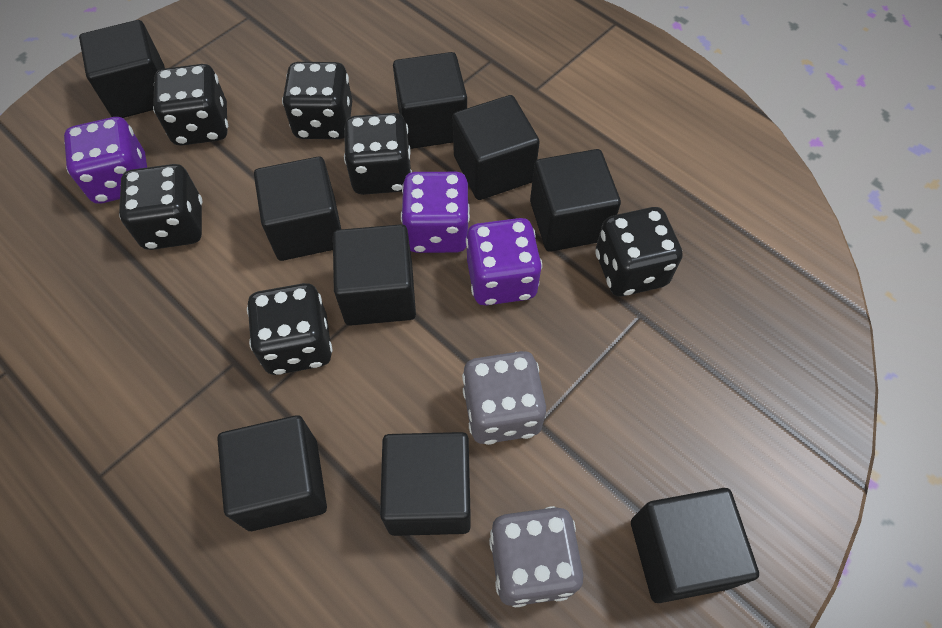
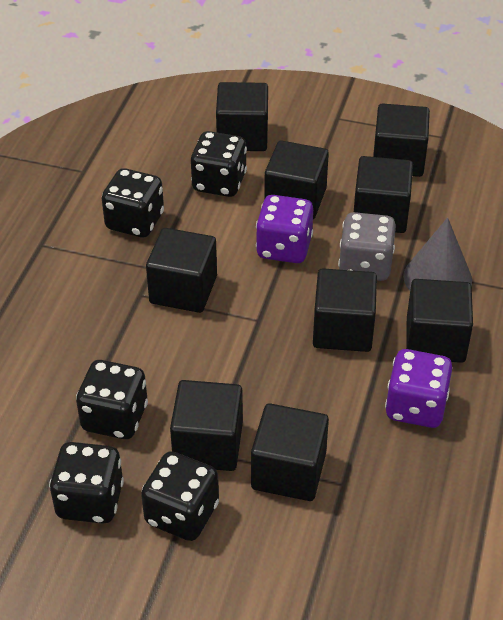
black dice: [119,164,203,250] [153,64,228,146] [247,283,333,375] [282,62,352,139] [344,113,412,195] [595,207,683,297] = 6 -> [49,442,124,524] [76,360,148,439] [102,168,164,237] [141,451,219,541] [191,131,247,197] = 5
grey cone: none = 0 -> [403,217,472,290] = 1
grey dice: [462,351,546,445] [489,506,583,607] = 2 -> [338,212,396,281] = 1
purple dice: [64,117,147,204] [401,172,470,253] [466,218,542,305] = 3 -> [256,195,313,263] [385,349,452,428] = 2

